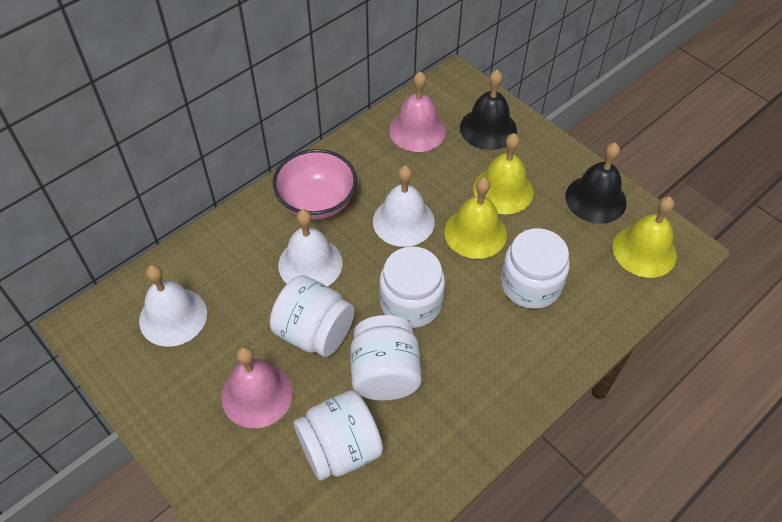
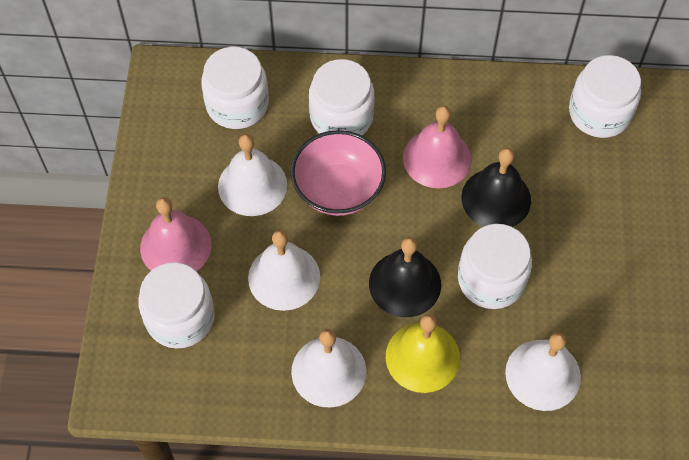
white bell: [139,265,207,347] [278,209,343,286] [373,165,435,247] = 3 -> [218,134,287,216] [248,230,320,311] [291,329,367,408] [505,333,581,411] = 4
yellow bell: [444,177,507,259] [473,133,534,214] [613,196,677,278] = 3 -> [386,314,460,393] = 1

